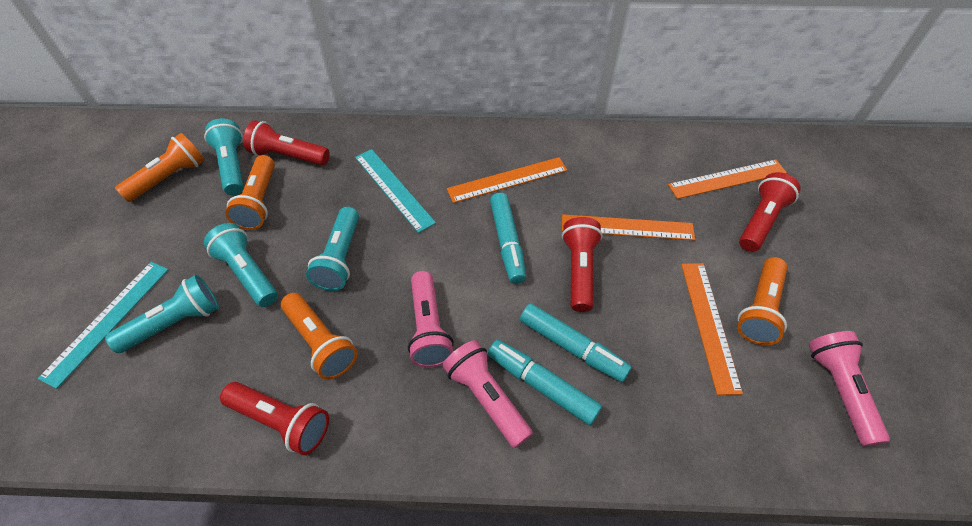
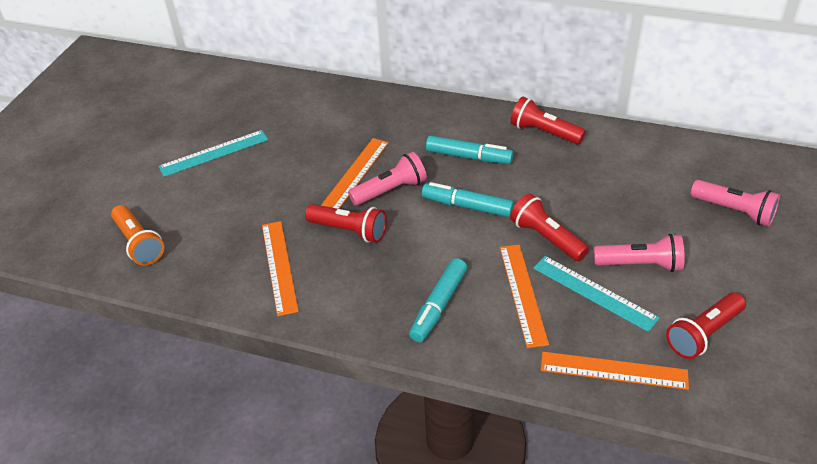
orange flashlight: [115,133,205,202] [225,155,275,230] [281,293,358,380] [737,257,788,345] = 4 -> [111,205,164,265] = 1
turquoise flashlight: [105,275,219,353] [204,119,244,195] [204,223,278,307] [306,207,359,291] = 4 -> none = 0

